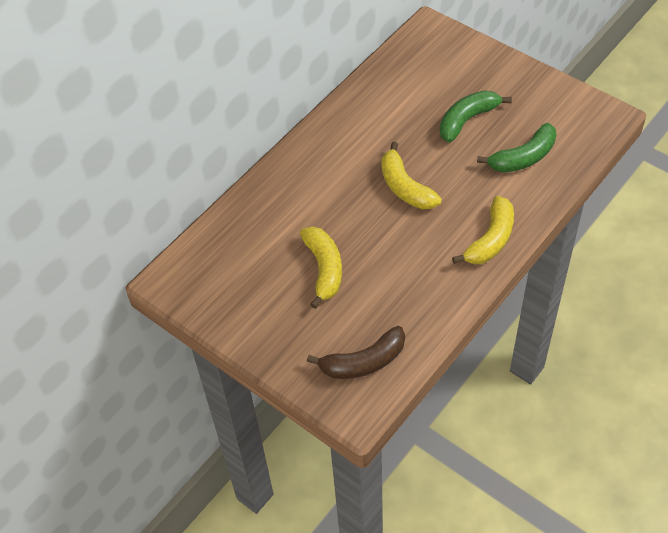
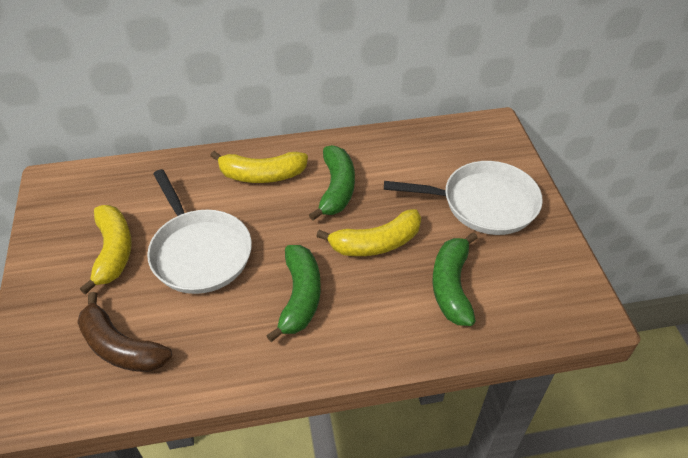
green banana: [440,90,512,143] [477,123,557,173] = 2 -> [266,245,321,342] [309,145,355,220] [432,232,477,326] = 3
white pan: none = 0 -> [147,169,252,294] [384,161,543,235] = 2

